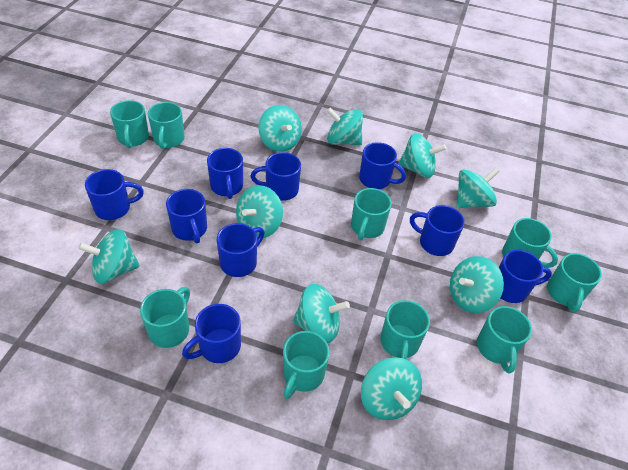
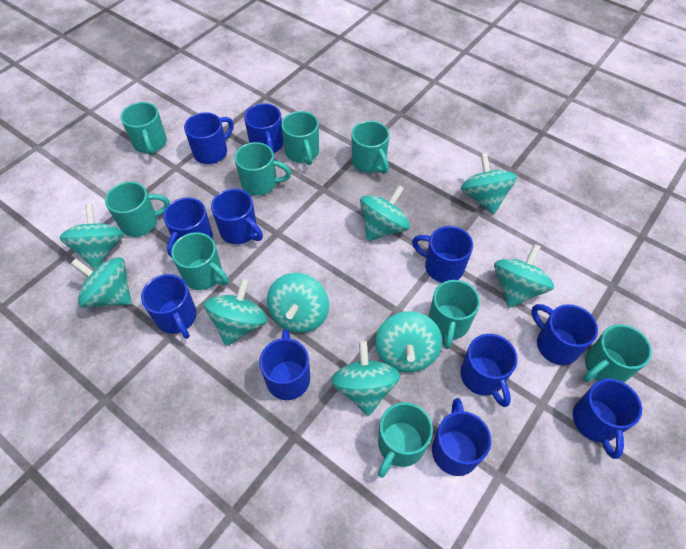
blue mug: [85,169,144,220] [166,189,207,243] [182,304,241,363] [207,148,243,199] [217,223,265,277] [250,152,301,201] [359,142,406,189] [410,205,465,256] [499,250,552,303] = 9 -> [141,274,197,339] [163,197,213,258] [184,112,234,164] [211,189,263,244] [244,103,284,154] [259,329,310,400] [412,226,473,283] [432,398,491,476] [460,334,518,407] [531,304,598,365] [573,379,642,459] = 11

